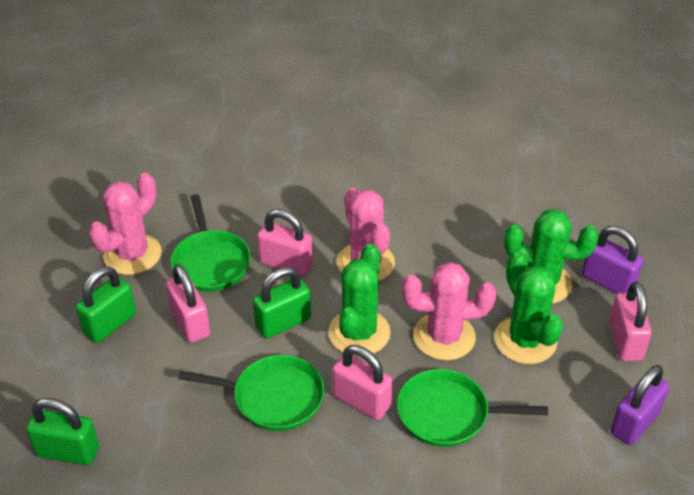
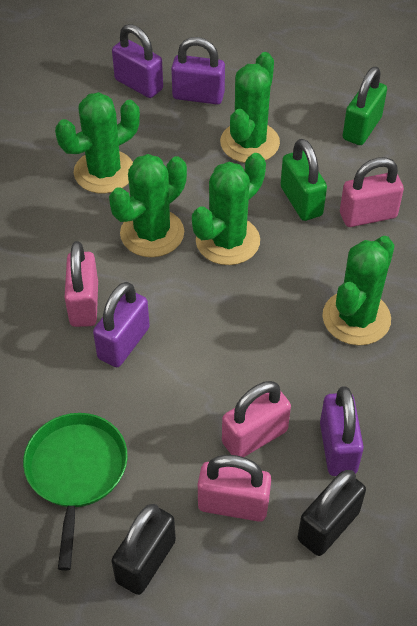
black padlock: none = 0 -> [111,504,176,595] [298,470,366,556] = 2
green cactus: [328,243,391,356] [494,251,563,364] [504,209,599,304] = 3 -> [55,92,140,194] [109,154,187,257] [192,153,266,265] [220,52,280,163] [322,236,394,345] = 5
green padlock: [26,398,99,465] [76,267,136,343] [253,267,311,339] = 3 -> [281,139,327,221] [343,67,387,145] = 2
green pan: [171,194,251,292] [178,355,325,431] [397,369,548,447] = 3 -> [23,413,128,570] = 1
pink cactus: [89,173,162,275] [337,188,395,281] [402,262,497,361] = 3 -> none = 0
purple padlock: [582,226,644,294] [610,365,670,445] = 2 -> [93,282,150,367] [112,24,163,98] [171,37,225,104] [320,386,364,476] = 4

